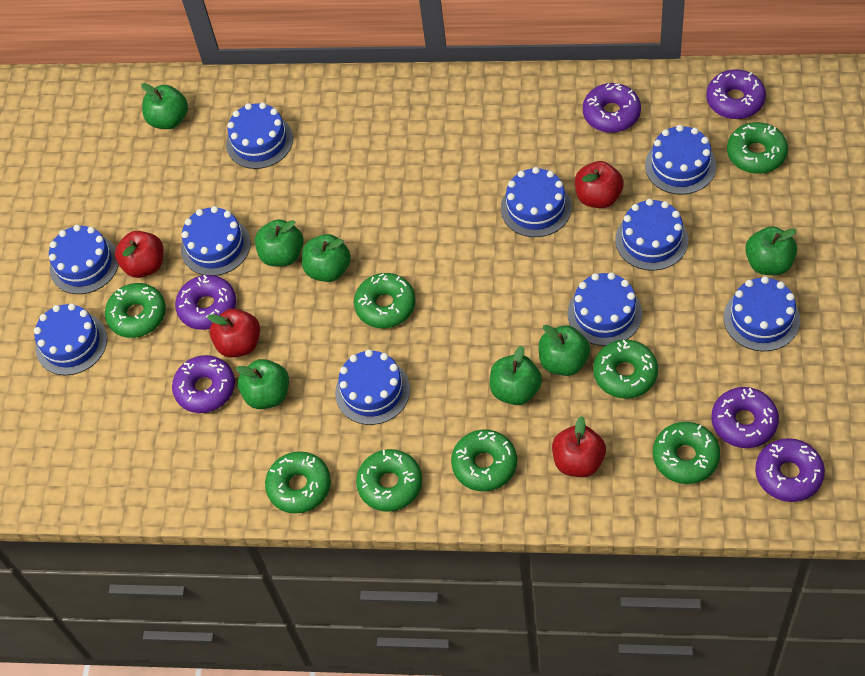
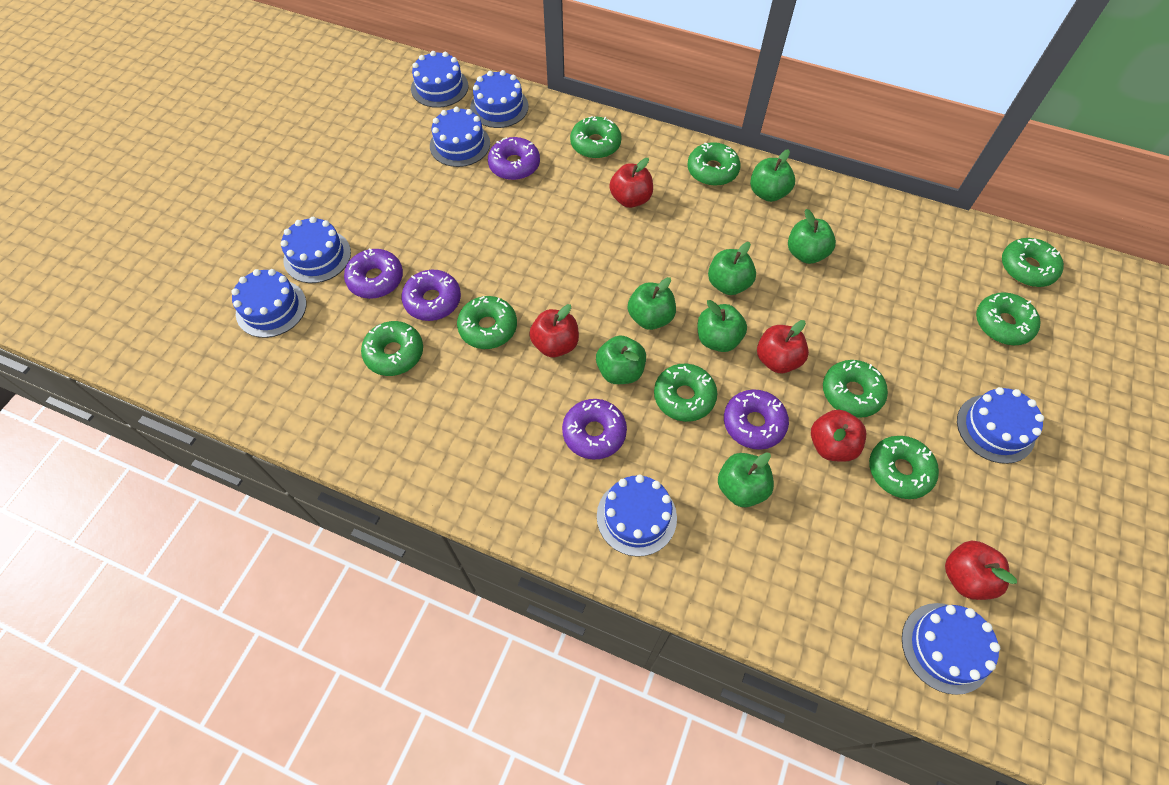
blue cake: [34,303,107,375] [49,225,119,294] [181,206,251,276] [226,102,293,169] [335,349,410,425] [501,167,572,237] [567,272,642,346] [615,199,688,271] [645,125,716,195] [724,276,800,351] = 10 -> [231,269,306,338] [281,217,351,283] [411,51,469,108] [430,107,490,167] [470,70,528,128] [597,475,677,557] [902,603,1000,695] [957,387,1044,464] = 8
green donut: [105,283,166,338] [265,451,331,514] [354,273,416,328] [356,449,422,512] [451,430,517,491] [593,340,658,399] [653,422,720,484] [727,122,788,174] = 8 -> [361,321,423,376] [457,296,517,349] [570,116,622,159] [654,364,717,422] [687,142,741,186] [823,360,888,418] [869,436,939,499] [976,292,1041,345] [1002,238,1064,287] = 9
purple donut: [172,355,235,413] [175,275,236,330] [583,83,641,133] [706,70,766,119] [711,387,779,448] [755,438,825,502] = 6 -> [344,248,403,299] [402,270,461,321] [488,137,540,180] [562,399,627,460] [724,389,789,450] = 5
red apple: [115,231,164,278] [207,309,260,358] [552,416,606,477] [575,161,624,208] = 4 -> [529,304,579,357] [609,158,653,208] [757,320,809,373] [811,410,866,462] [945,541,1017,600] = 5

